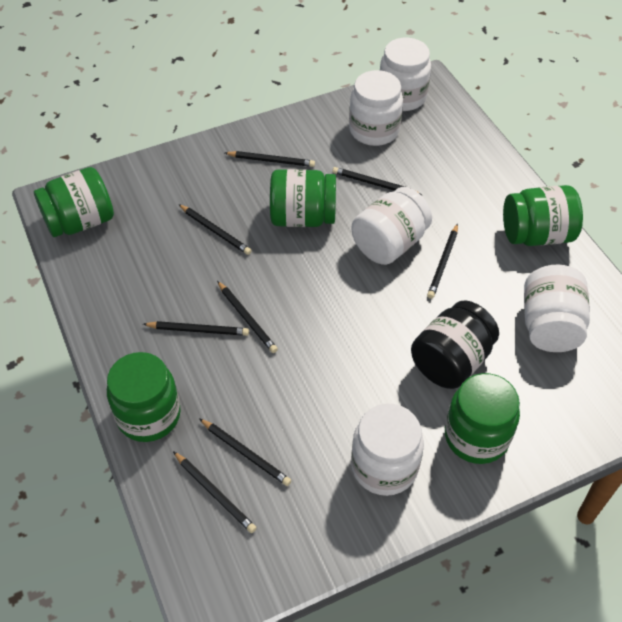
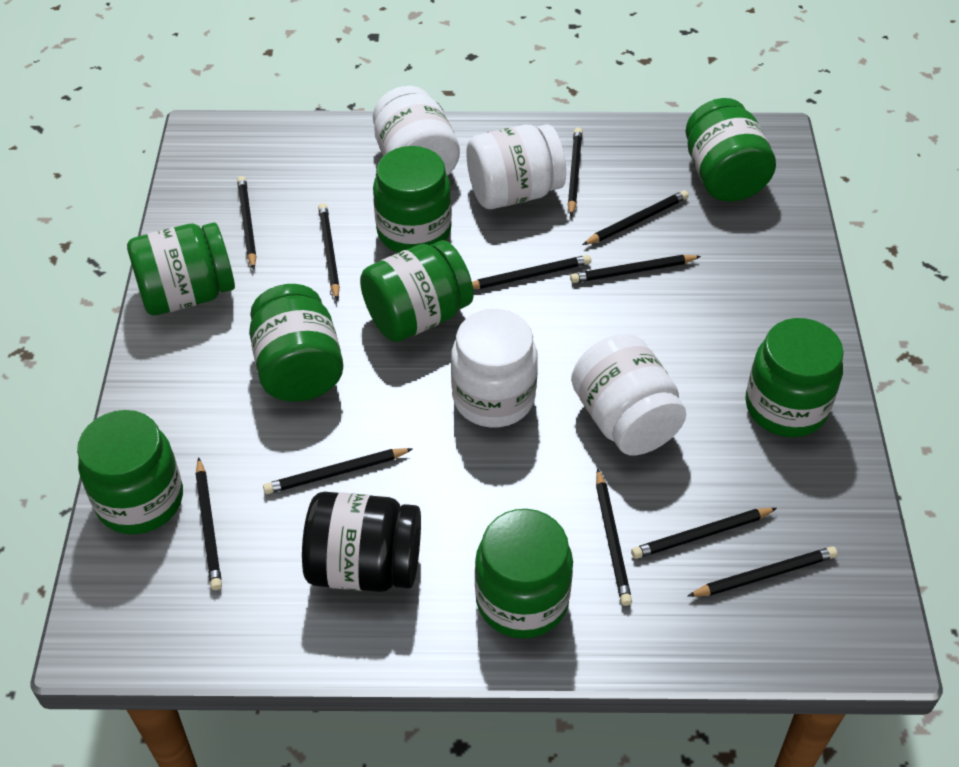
black pencil: [143,321,249,336] [173,451,257,533] [178,204,252,255] [199,418,291,486] [217,281,278,353] [225,151,315,167] [333,167,422,195] [427,223,458,299] = 8 -> [196,457,222,590] [237,176,257,270] [263,448,413,494] [318,203,340,301] [472,255,591,289] [568,128,583,216] [570,255,701,283] [582,190,689,245] [596,468,632,606] [631,508,777,559] [688,547,838,597] = 11
green jar: [34,167,114,237] [107,352,181,442] [270,169,336,227] [445,373,520,464] [503,185,583,246] = 5 -> [77,410,183,534] [127,223,235,315] [249,284,343,402] [360,240,474,342] [373,146,452,253] [475,509,573,639] [686,98,776,201] [745,318,844,437] = 8
white jar: [349,70,403,146] [351,404,424,496] [352,187,432,265] [380,38,431,111] [524,265,590,352] = 5 -> [373,86,460,176] [451,309,538,427] [466,124,566,209] [571,334,686,455] = 4

